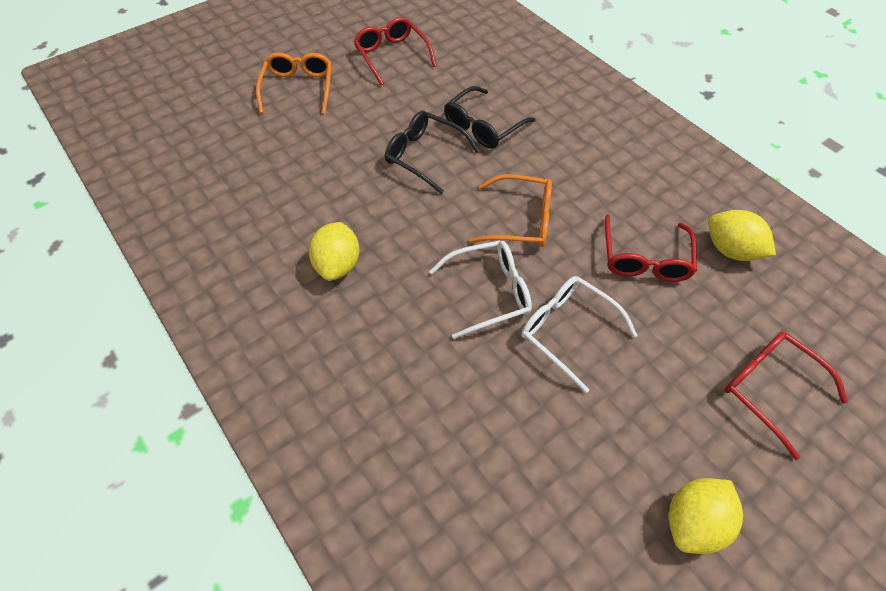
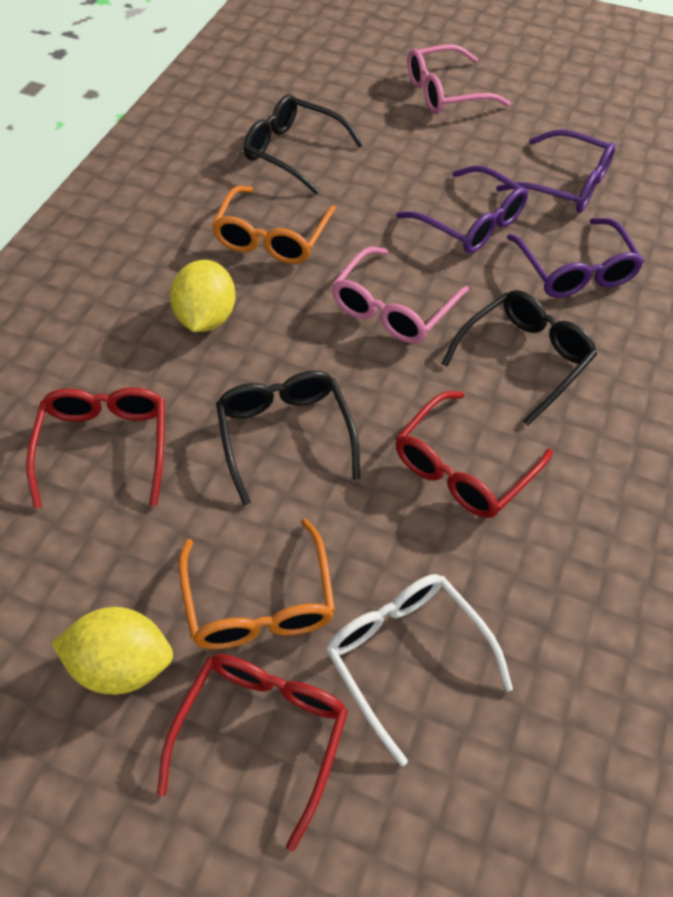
black glasses: [385,111,480,194] [444,86,536,149] = 2 -> [216,371,360,505] [244,95,363,194] [441,290,597,426] = 3
pink glasses: none = 0 -> [332,247,469,344] [407,44,511,114] = 2
purple glasses: none = 0 -> [396,165,528,253] [496,129,616,213] [507,218,644,298] = 3
white glasses: [429,240,532,339] [521,276,638,393] = 2 -> [326,574,513,766] = 1
yellow lemon: [309,222,360,281] [669,478,743,554] [709,210,776,261] = 3 -> [51,607,173,695] [170,260,236,332] = 2

